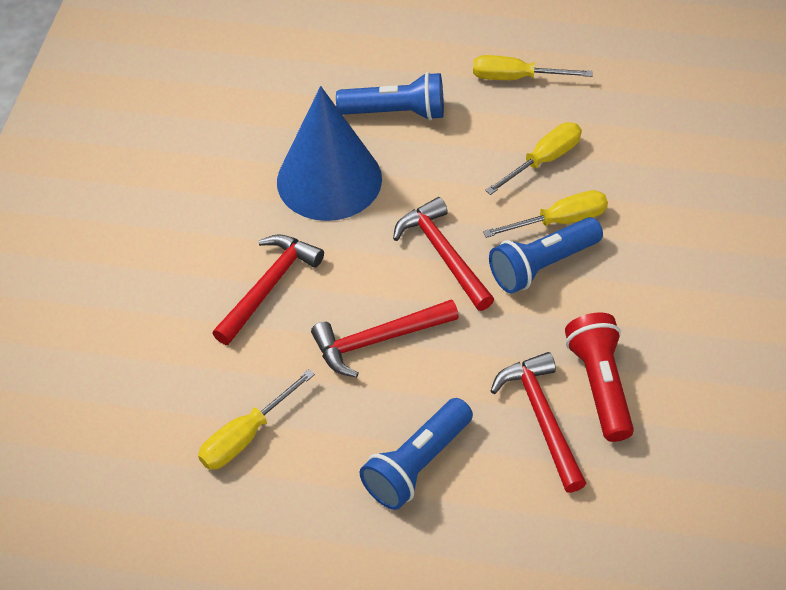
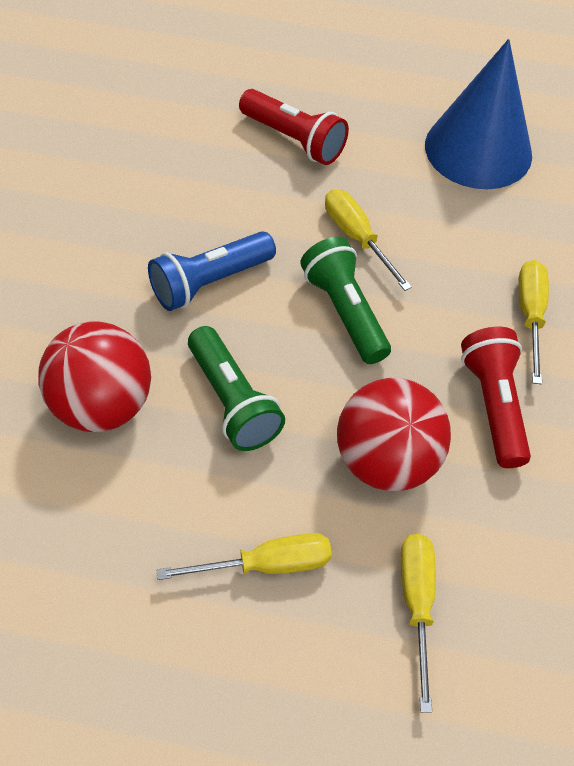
blue flashlight: [336,72,444,120] [360,398,473,510] [489,217,603,293] = 3 -> [148,231,276,311] = 1
green flashlight: none = 0 -> [188,326,285,451] [300,237,391,364] = 2
red ball: none = 0 -> [38,321,151,432] [337,378,451,491] = 2
red flashlight: [565,312,634,442] = 1 -> [239,89,349,165] [461,327,531,468] = 2
red hammer: [212,235,324,345] [311,299,459,378] [393,197,494,311] [491,352,587,493] = 4 -> none = 0

